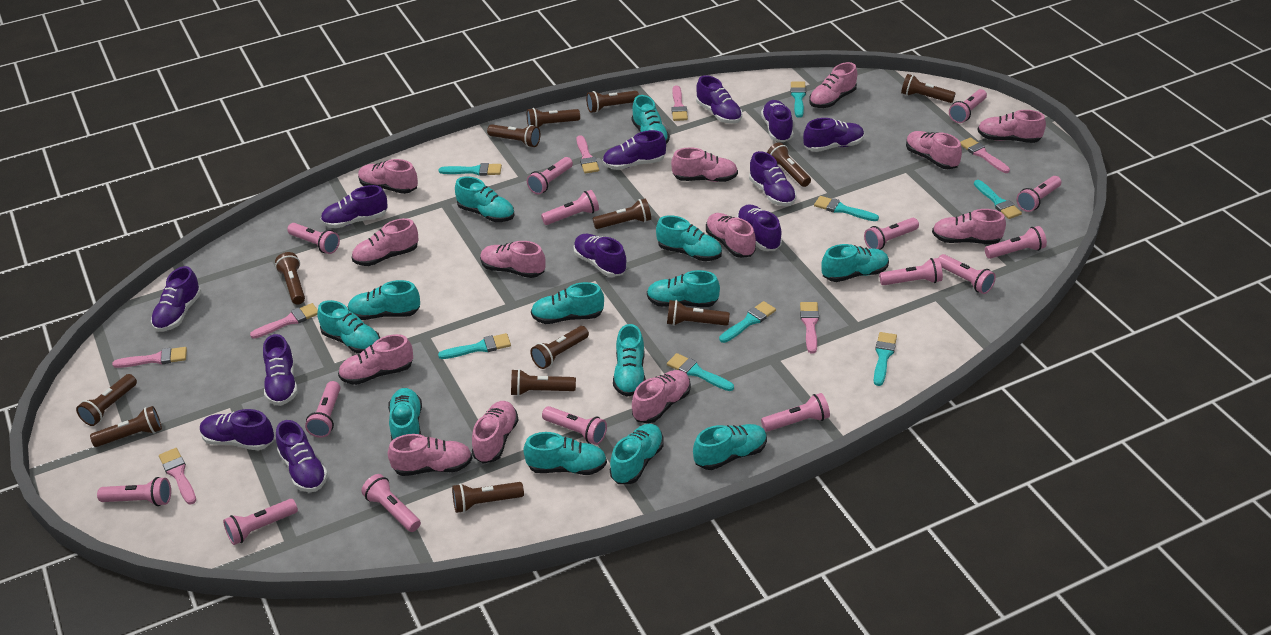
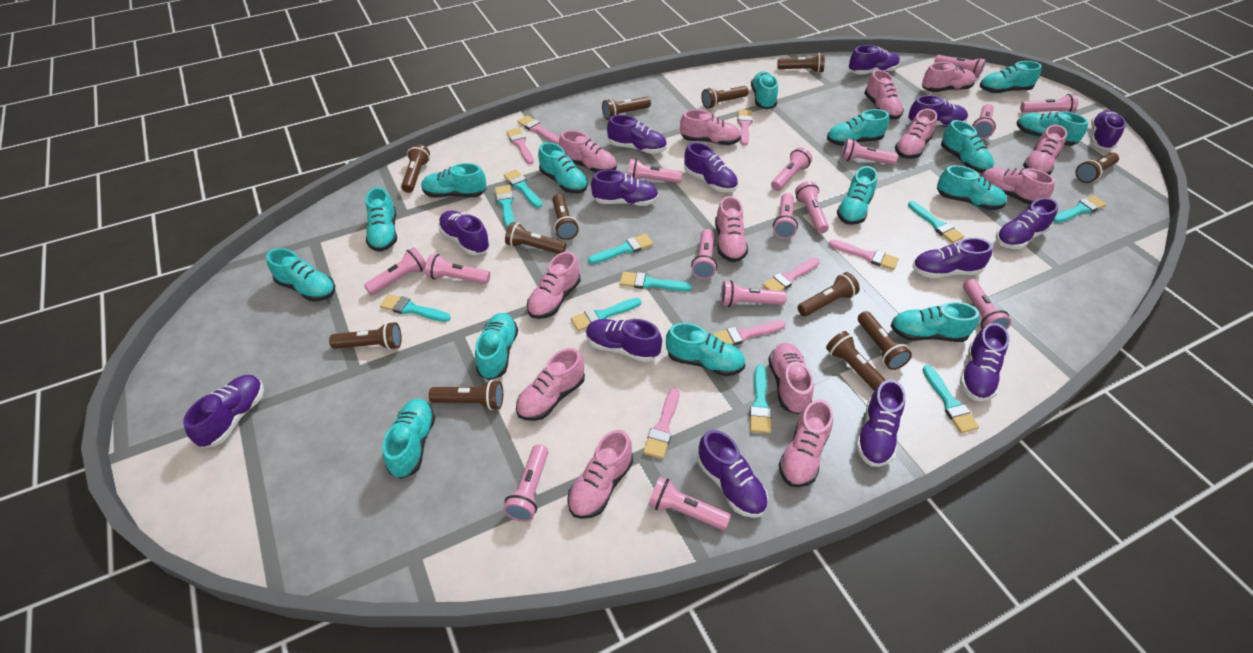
brown flashlight: [76,374,137,426] [90,406,162,447] [275,252,305,305] [452,482,524,513] [487,124,540,147] [511,369,576,396] [527,108,580,128] [530,326,589,369] [586,91,639,113] [593,198,651,229] [667,300,730,326] [767,142,811,187] [901,74,956,103] = 13 -> [329,322,402,350] [401,144,430,193] [429,380,503,410] [505,222,566,254] [552,194,579,240] [602,97,651,120] [701,86,749,109] [777,53,825,73] [797,272,860,317] [826,331,885,391] [858,311,912,370] [1076,153,1119,183] = 12
purple shoe: [151,266,201,332] [200,409,274,451] [263,334,298,406] [276,420,328,492] [321,185,388,228] [573,234,627,277] [602,130,666,170] [696,75,742,124] [737,204,782,251] [749,151,796,206] [761,100,793,142] [803,118,864,152] = 12 -> [183,375,264,448] [439,211,490,255] [586,319,662,362] [591,170,659,206] [607,115,667,154] [684,142,738,192] [698,430,768,518] [849,45,900,75] [856,379,905,467] [908,95,968,127] [912,238,993,278] [960,323,1009,401] [996,198,1058,249] [1091,110,1126,150] = 14
turquoise brush: [438,333,511,359] [439,163,502,176] [667,353,734,391] [719,301,776,343] [791,81,806,118] [814,196,879,221] [874,332,897,386] [974,180,1022,219] = 8 -> [380,294,451,322] [495,185,514,228] [504,169,542,208] [571,298,641,331] [588,234,653,264] [620,272,692,291] [750,365,772,434] [908,201,964,243] [922,365,979,433] [1053,196,1107,223] = 10
turquoise shoe: [317,300,380,354] [348,280,420,320] [388,388,422,441] [455,176,514,222] [523,432,607,475] [531,282,604,324] [610,424,664,484] [613,324,646,397] [632,95,670,144] [647,270,720,307] [656,215,722,261] [693,424,767,470] [821,244,889,282] = 13 -> [266,248,335,301] [366,187,397,252] [382,399,435,479] [421,163,487,198] [475,313,518,380] [538,142,588,193] [666,323,745,376] [751,71,778,109] [827,109,889,146] [837,166,877,225] [890,302,979,342] [937,165,1007,210] [941,120,994,173] [980,61,1042,93] [1017,111,1088,146] = 15

